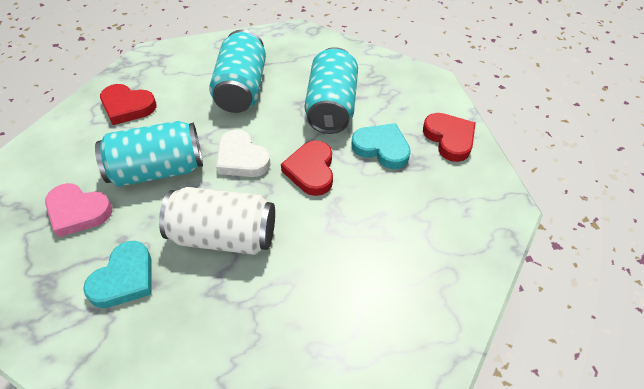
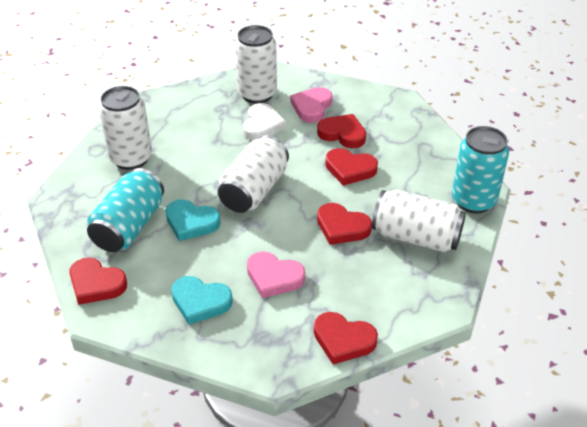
pink heart: [45,183,112,237] = 1 -> [247,252,305,298] [291,87,333,123] = 2
red heart: [100,84,157,125] [281,140,333,196] [423,113,476,162] = 3 -> [69,258,127,305] [314,312,378,364] [317,114,366,148] [317,203,372,245] [325,148,378,186] = 5
turquoise can: [95,121,203,187] [209,30,266,113] [305,47,358,134] = 3 -> [87,168,164,252] [452,126,509,214] = 2
white can: [159,187,275,255] = 1 -> [99,86,152,170] [218,135,289,213] [235,25,277,104] [372,190,466,253] = 4

